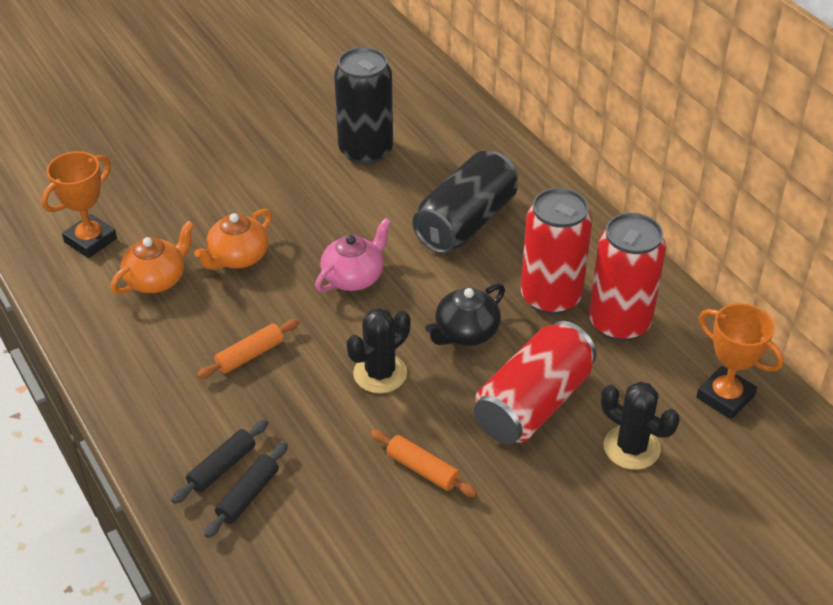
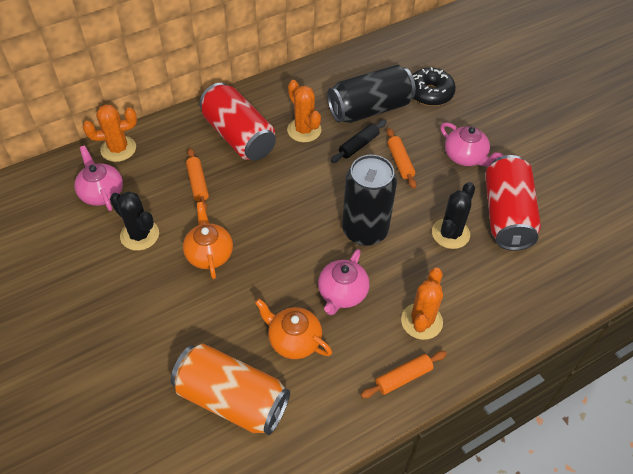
black donut: none = 0 -> [412,67,456,106] = 1
black rolling pin: [171,420,268,504] [204,442,288,538] = 2 -> [331,120,387,163] = 1
black teapot: [425,284,505,346] = 1 -> none = 0
orange cactus: none = 0 -> [83,104,137,162] [287,80,322,142] [401,268,443,340] = 3
orange can: none = 0 -> [171,344,290,435] = 1
orange rolling pin: [197,319,300,379] [370,430,477,497] = 2 -> [186,148,209,210] [361,351,447,398] [387,128,416,189] = 3
orange trophy: [42,151,117,258] [696,303,784,419] = 2 -> none = 0
pink teapot: [315,218,391,292] = 1 -> [74,146,123,211] [318,249,370,315] [440,122,503,167] = 3
red can: [474,321,597,444] [521,188,592,315] [589,213,666,341] = 3 -> [199,83,276,161] [485,155,541,251] = 2

